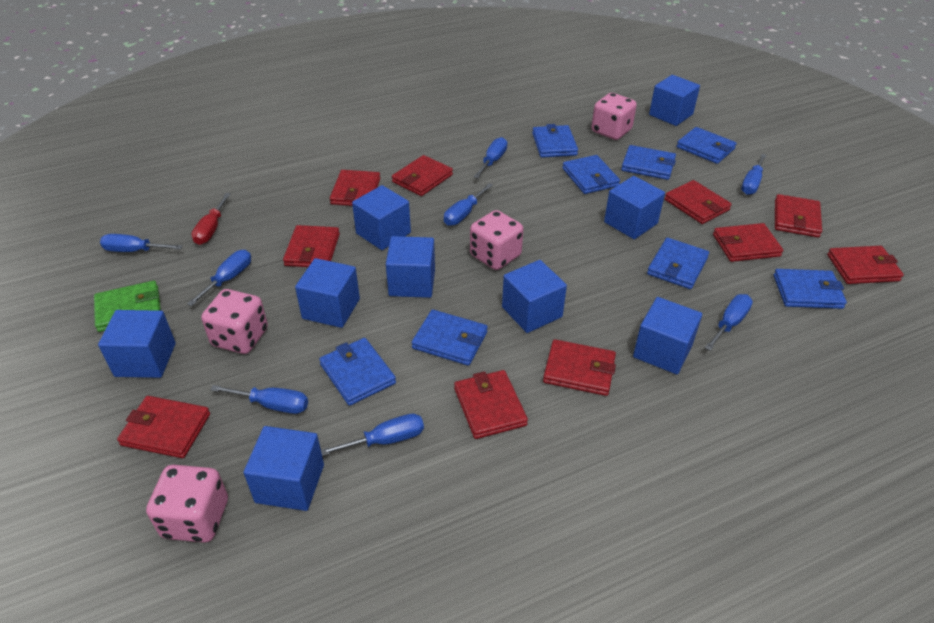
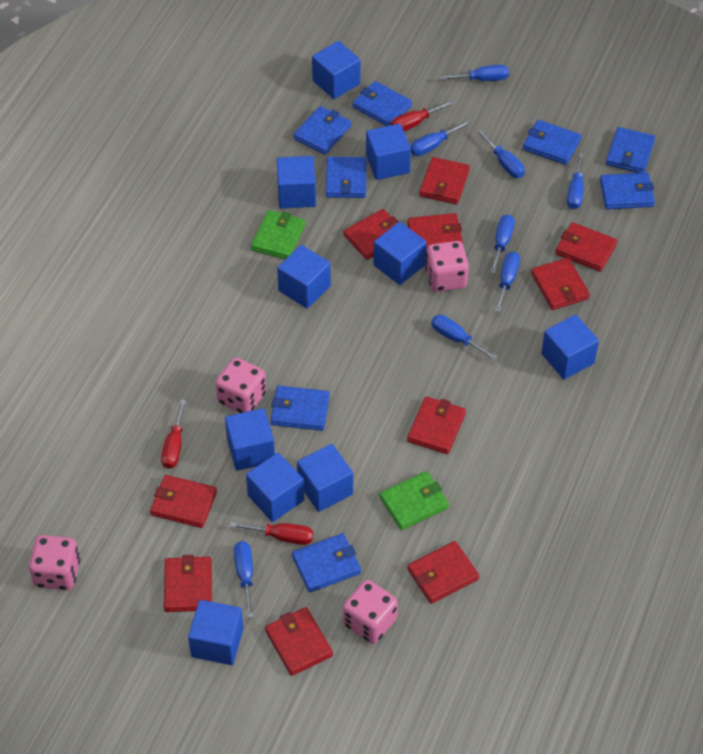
blue cube: [98,310,176,378] [244,426,324,511] [295,258,360,328] [352,185,411,250] [386,236,435,298] [502,260,567,333] [604,176,665,239] [633,297,702,374] [649,75,700,126] = 9 -> [188,600,244,665] [225,408,275,471] [246,453,304,522] [277,156,316,209] [277,245,331,309] [297,444,353,512] [312,41,360,99] [366,124,411,180] [373,222,427,285] [541,315,599,379] = 10
green wallet: [94,280,161,332] = 1 -> [251,210,306,259] [379,471,449,530] = 2
red screwdriver: [192,193,231,245] = 1 -> [161,399,186,469] [230,522,313,545] [391,100,454,131] = 3

